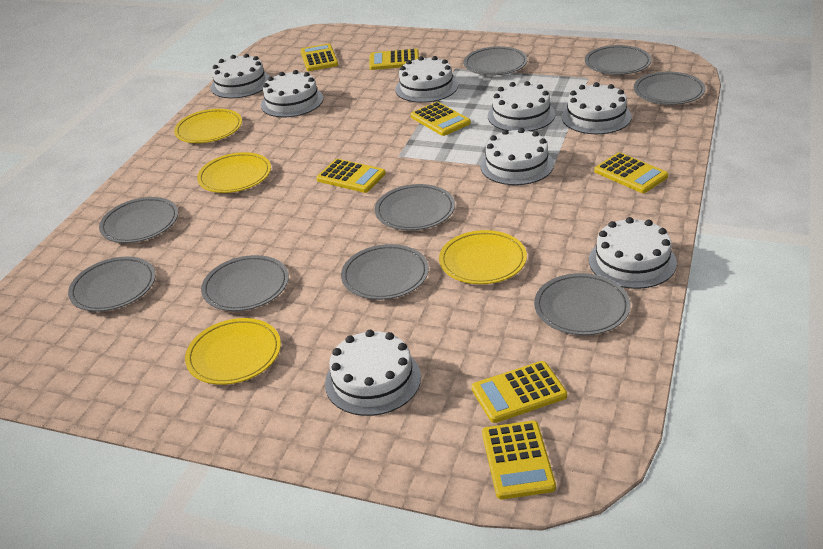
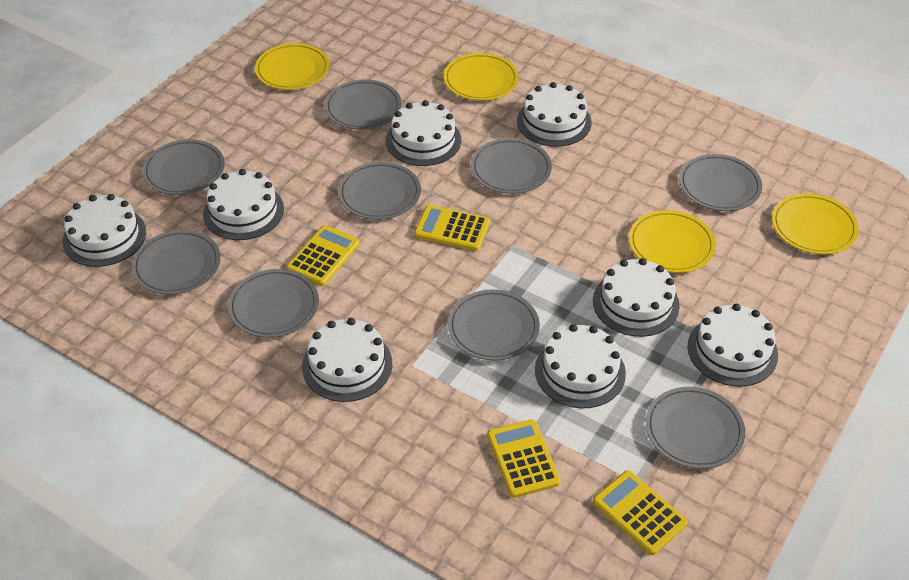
yellow calculator: [301,43,338,71] [316,159,386,193] [369,49,419,70] [411,102,471,136] [472,361,567,423] [482,421,556,499] [594,152,668,193] = 7 -> [287,225,360,286] [414,205,490,251] [487,419,561,498] [593,470,688,555] = 4

